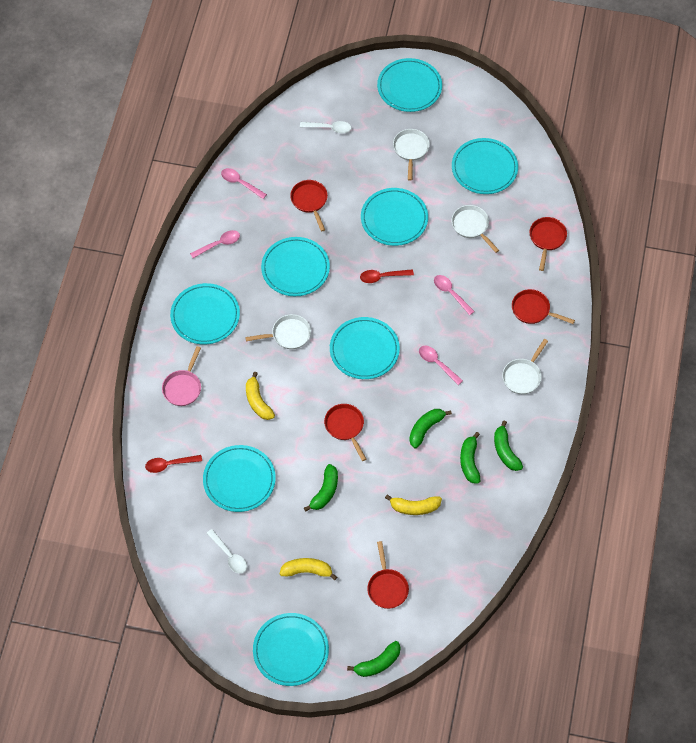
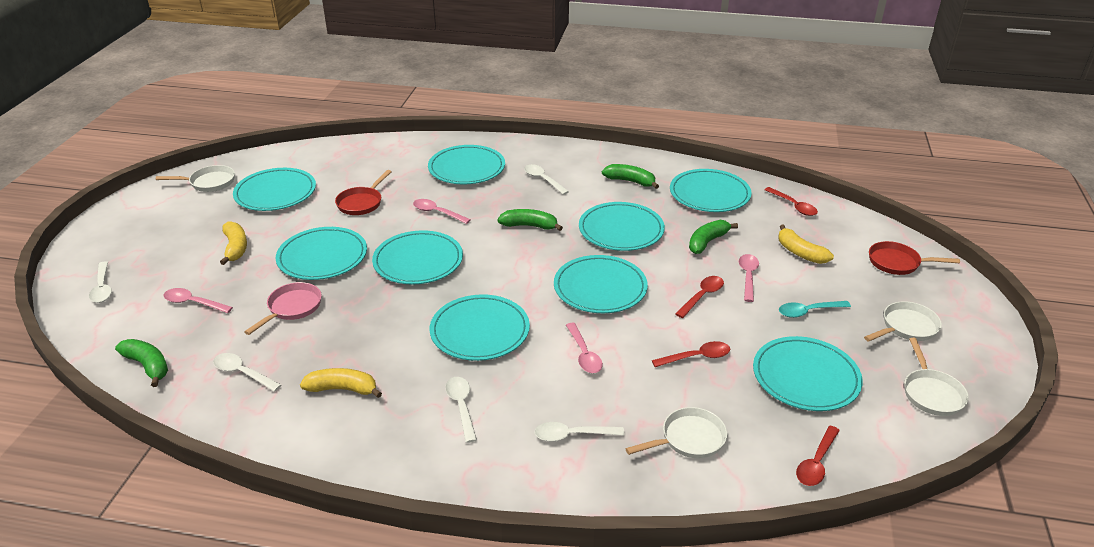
green banana: [304,464,338,511] [347,641,401,677] [409,409,452,449] [460,432,480,484] [494,421,523,471] = 5 -> [115,339,168,387] [498,209,563,231] [602,164,659,189] [689,220,738,254] = 4
red pan: [290,180,328,232] [324,404,366,461] [367,541,409,609] [512,289,575,324] [529,217,567,271] = 5 -> [335,170,391,215] [869,241,960,275] = 2
red spoon: [145,455,202,473] [360,269,414,283] = 2 -> [652,341,730,367] [676,276,724,318] [764,187,818,216] [796,426,840,486] = 4
turquoise plate: [170,283,240,345] [203,445,276,512] [253,613,329,686] [261,237,330,296] [330,317,400,379] [361,188,428,246] [377,58,442,112] [452,138,518,194] = 8 -> [233,168,316,211] [275,227,367,280] [372,230,463,285] [428,145,505,184] [430,294,530,361] [554,255,648,313] [579,202,665,251] [670,169,751,212] [753,336,863,411] = 9
turquoise spoon: none = 0 -> [779,301,851,318] = 1
white spoon: [206,529,247,574] [300,121,351,133] = 2 -> [89,261,112,303] [213,353,281,392] [446,377,477,443] [524,164,569,195] [534,422,624,441] = 5

